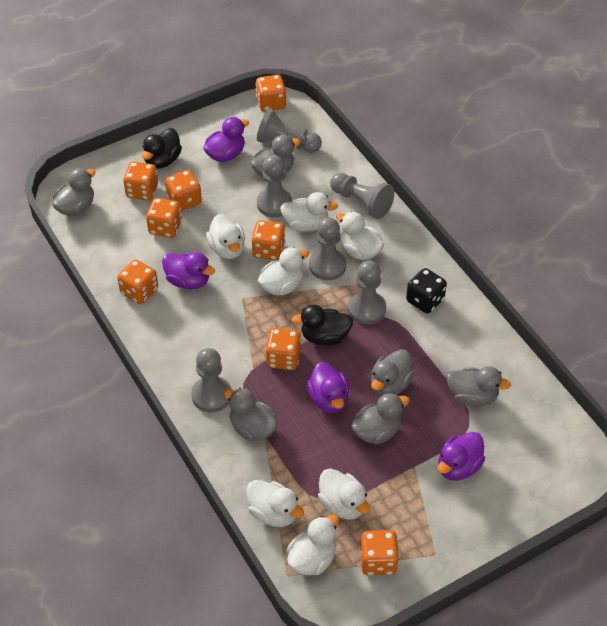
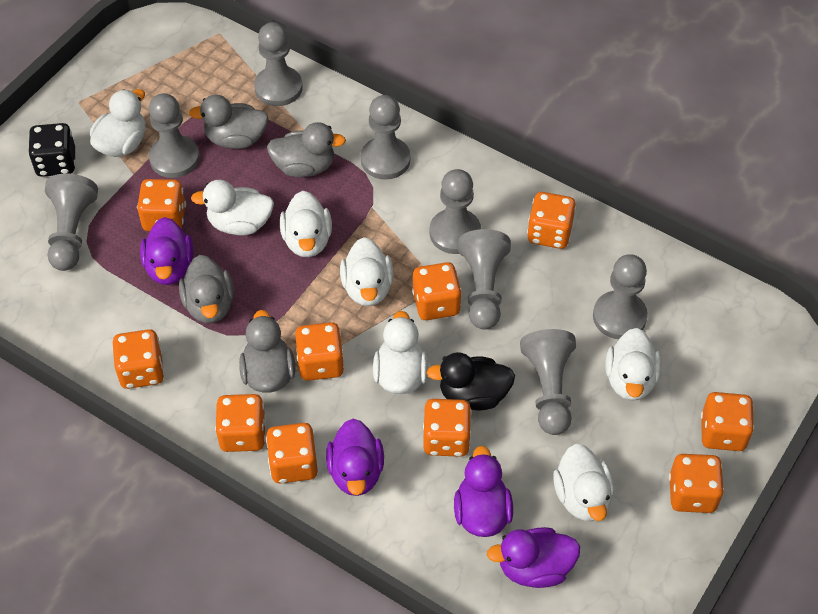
black duck: [142,128,182,169] [292,304,353,345] = 2 -> [427,352,515,410] = 1
grey duck: [52,168,95,216] [224,388,277,441] [251,135,300,177] [351,393,410,445] [371,349,415,396] [447,366,511,406] = 6 -> [179,255,234,323] [189,95,269,149] [239,310,295,393] [267,122,346,177] = 4
grey pawn: [191,348,231,412] [257,108,322,153] [257,155,293,217] [309,217,346,280] [330,173,394,219] [348,261,386,324] = 6 -> [45,174,98,271] [149,93,200,178] [254,22,303,106] [361,95,410,180] [429,169,481,254] [458,229,511,330] [520,329,576,435] [593,254,648,339] = 8
orange dice: [117,260,158,304] [123,162,158,200] [146,198,182,238] [165,170,202,211] [252,220,285,260] [255,75,286,112] [265,328,301,370] [360,530,399,575] = 8 -> [113,329,164,389] [137,179,186,231] [215,394,266,452] [266,423,318,484] [295,322,344,381] [412,262,462,320] [423,399,472,457] [527,192,576,249] [669,454,724,513] [701,392,754,451] = 10

